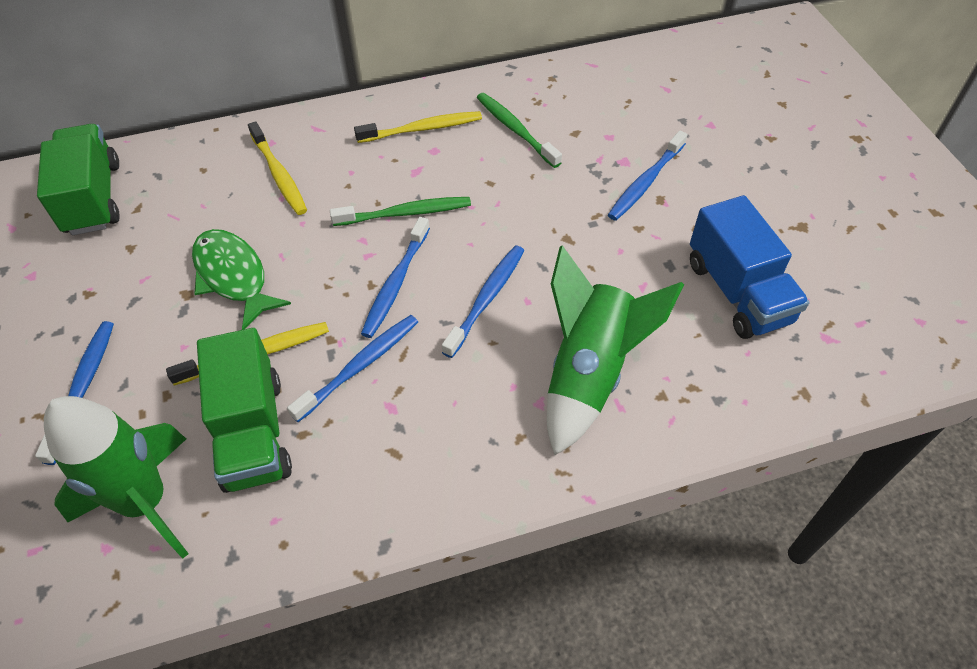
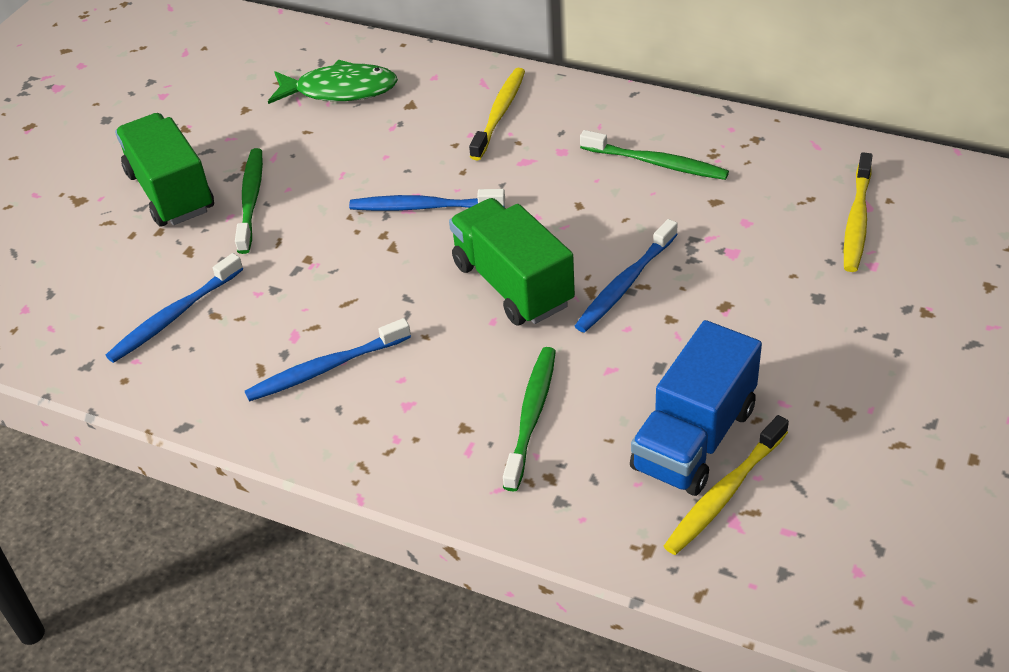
blue toothbrush: [35,321,114,465] [287,315,418,422] [361,217,430,338] [442,245,524,358] [608,131,687,221] = 5 -> [105,253,243,363] [245,318,411,402] [349,189,505,211] [575,219,678,333] = 4
green rocket: [44,396,189,559] [547,245,684,455] = 2 -> none = 0
green toothbrush: [330,197,471,226] [477,93,562,168] = 2 -> [235,148,263,254] [503,347,556,491] [580,130,729,180] = 3

